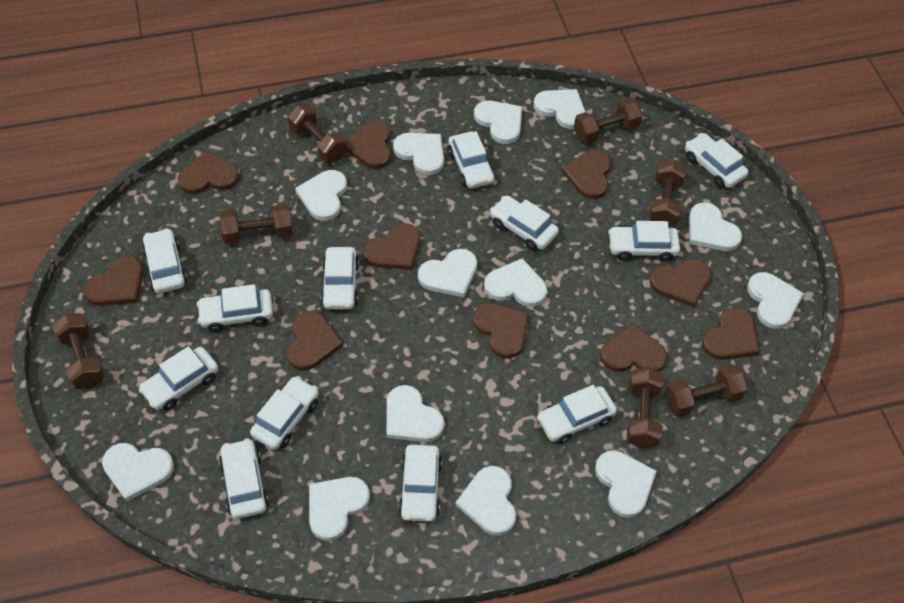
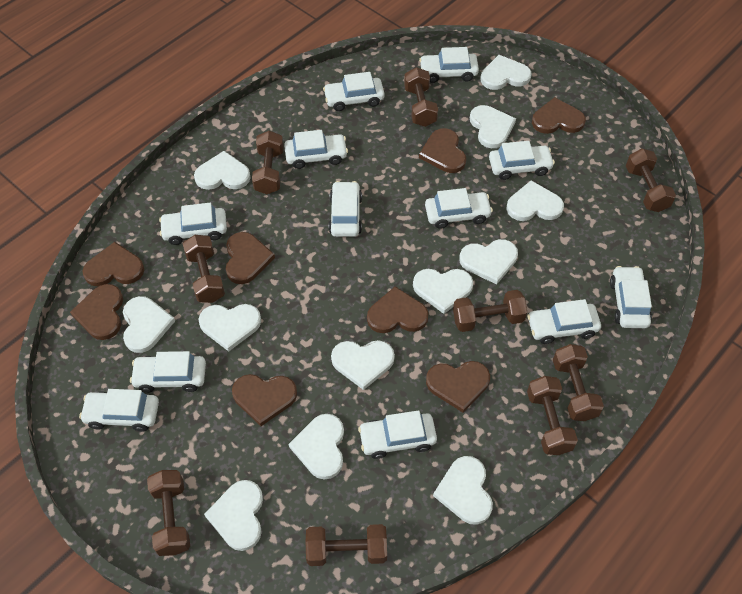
brown dumbbell: [53,313,105,389] [220,204,293,244] [288,105,347,163] [574,98,642,144] [627,367,664,448] [649,159,686,226] [665,364,748,417] = 7 -> [147,470,190,556] [183,235,225,303] [252,131,284,194] [306,524,387,566] [404,67,438,127] [453,290,527,332] [527,376,578,455] [553,344,604,421] [626,149,676,212] = 9
brown heart: [83,256,143,306] [177,151,239,194] [286,311,343,371] [346,121,392,169] [363,223,420,270] [473,303,529,359] [561,150,611,199] [600,324,667,372] [649,259,711,307] [702,307,760,360] = 10 -> [70,284,123,340] [83,242,144,286] [226,232,275,284] [232,374,297,426] [367,286,429,333] [419,128,466,173] [426,361,490,412] [532,97,586,134] = 8
white heart: [102,443,174,501] [295,170,347,221] [309,477,370,541] [387,385,444,442] [393,133,444,175] [418,249,477,297] [455,466,516,536] [474,101,522,144] [484,258,547,307] [534,89,586,129] [595,450,657,518] [689,203,742,251] [747,272,804,329] = 13 -> [123,296,175,353] [194,151,251,190] [199,304,261,351] [204,480,263,551] [289,414,344,480] [331,340,395,390] [413,269,473,314] [433,456,493,525] [459,239,518,284] [470,105,516,148] [480,55,532,90] [506,180,564,221] = 12

